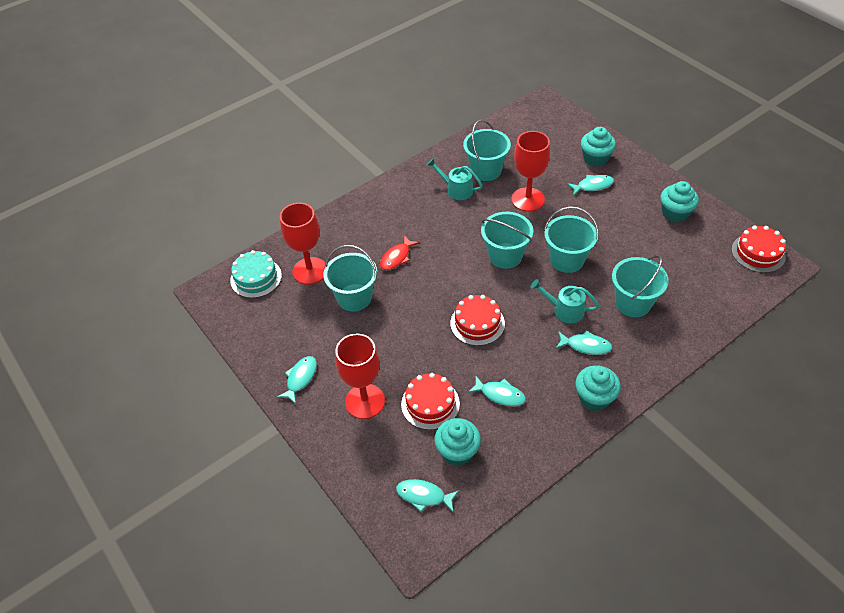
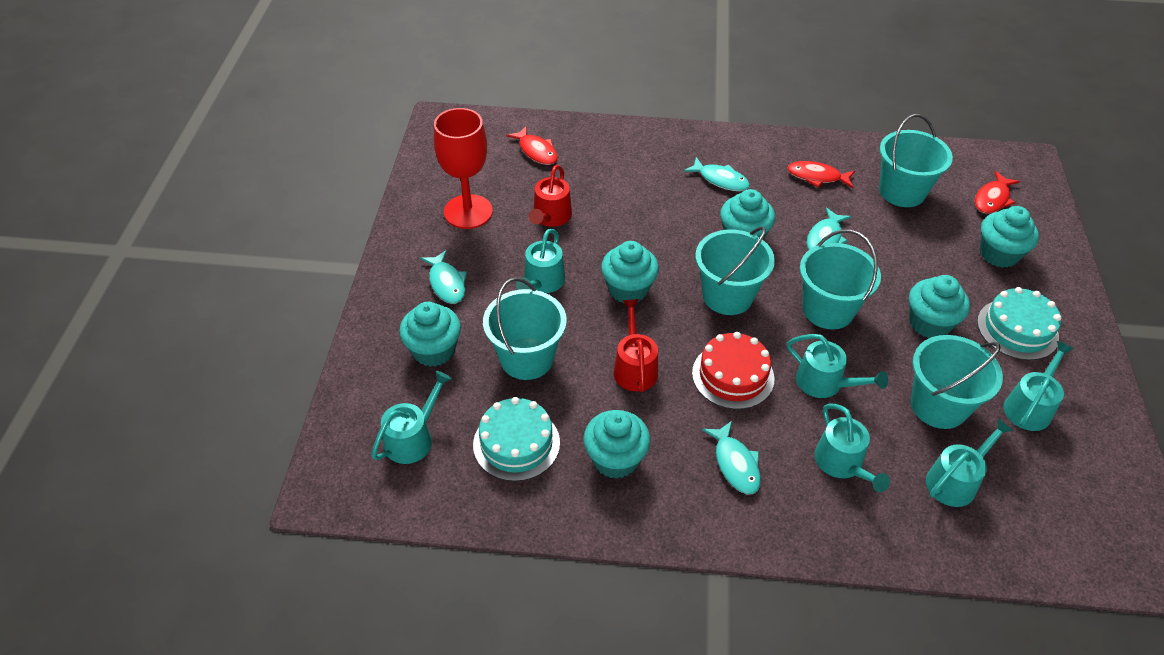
red cake: [401,373,460,430] [450,295,505,346] [732,225,786,273] = 3 -> [692,332,774,409] = 1
red fish: [380,235,419,270] = 1 -> [506,126,558,165] [787,161,855,188] [975,171,1020,214] = 3
red goblet: [280,203,325,285] [335,333,385,419] [512,131,550,212] = 3 -> [434,108,493,229] = 1
red watering can: none = 0 -> [529,165,572,227] [613,299,658,392] = 2
turquoise cake: [230,250,282,298] = 1 -> [473,397,560,481] [977,287,1062,360] = 2
turquoise cupcake: [434,418,481,466] [575,365,621,411] [581,127,616,167] [661,181,699,223] = 4 -> [399,302,461,367] [583,410,650,479] [601,241,659,303] [720,189,775,240] [909,275,970,338] [980,206,1039,268] = 6
turquoise fish: [277,356,317,404] [396,479,459,512] [468,375,526,407] [556,330,612,355] [567,175,614,196] = 5 -> [420,250,467,304] [684,157,750,191] [702,421,761,494] [807,207,851,250] = 4
turquoise watering can: [427,158,483,200] [530,279,599,323] = 2 -> [371,371,452,464] [516,229,565,293] [787,334,888,398] [814,403,890,492] [926,419,1013,507] [1004,341,1074,431] = 6

